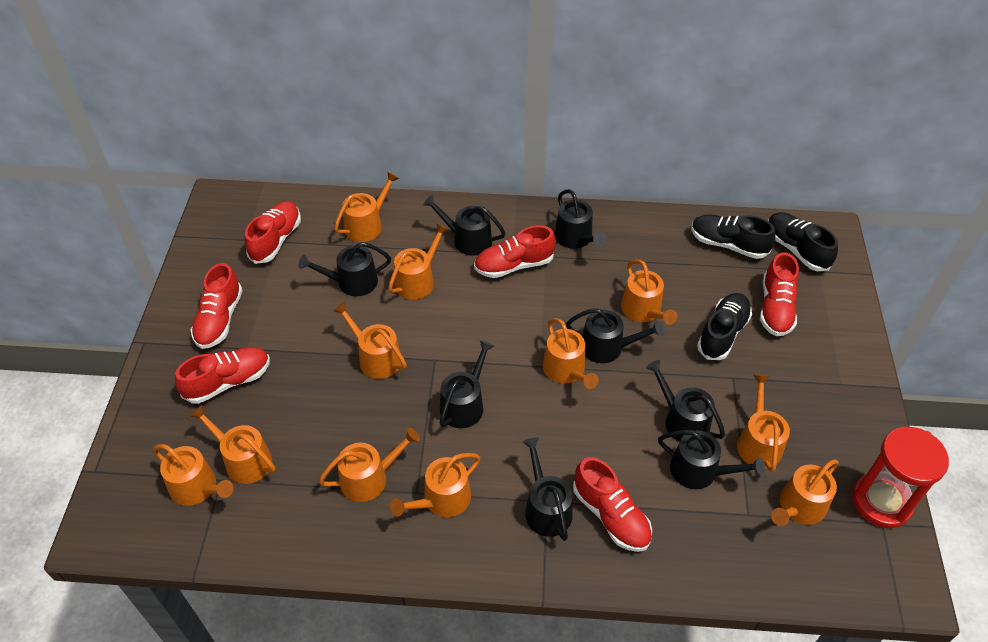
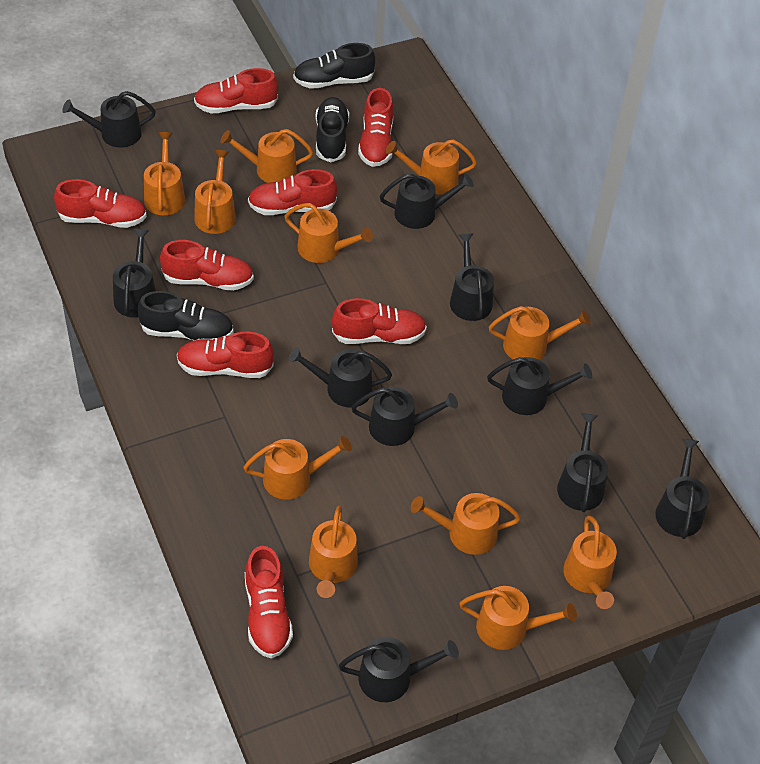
black watering can: [298,242,391,297] [423,195,505,256] [440,340,494,428] [523,437,573,541] [554,189,606,249] [566,308,664,363] [646,360,725,442] [658,430,765,489] = 8 -> [62,91,156,148] [113,229,156,318] [289,347,392,407] [339,637,459,702] [351,387,458,446] [380,173,474,229] [450,233,494,321] [487,357,592,415] [557,413,608,512] [655,439,709,539] = 10
red hourglass: [852,427,949,528] = 1 -> none = 0
red shoe: [175,347,270,404] [191,263,243,349] [245,201,301,264] [474,225,556,278] [573,457,652,552] [760,252,799,336] = 6 -> [54,179,147,228] [160,240,254,291] [177,332,274,378] [194,68,278,113] [245,546,293,658] [248,169,337,215] [332,298,427,344] [358,88,394,167] = 8

